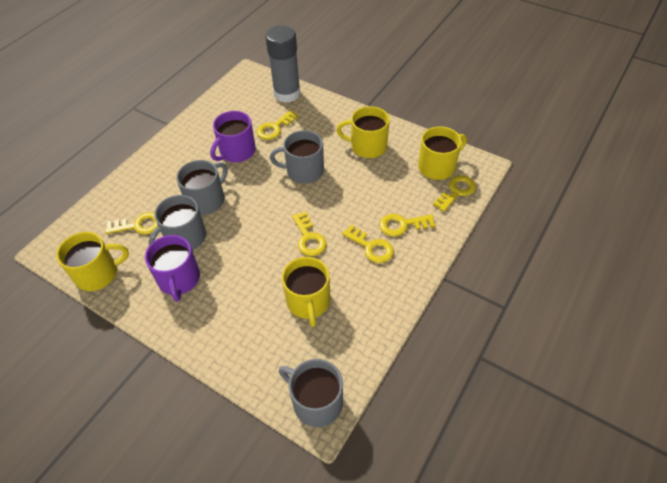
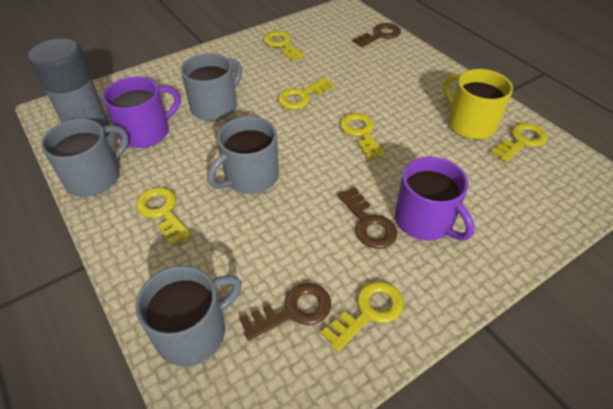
brown key: none = 0 -> [239,283,331,341] [338,187,397,249] [353,23,401,47] = 3
yellow mug: [56,232,129,291] [282,257,330,327] [337,106,390,158] [418,126,467,180] = 4 -> [444,69,513,139] = 1

